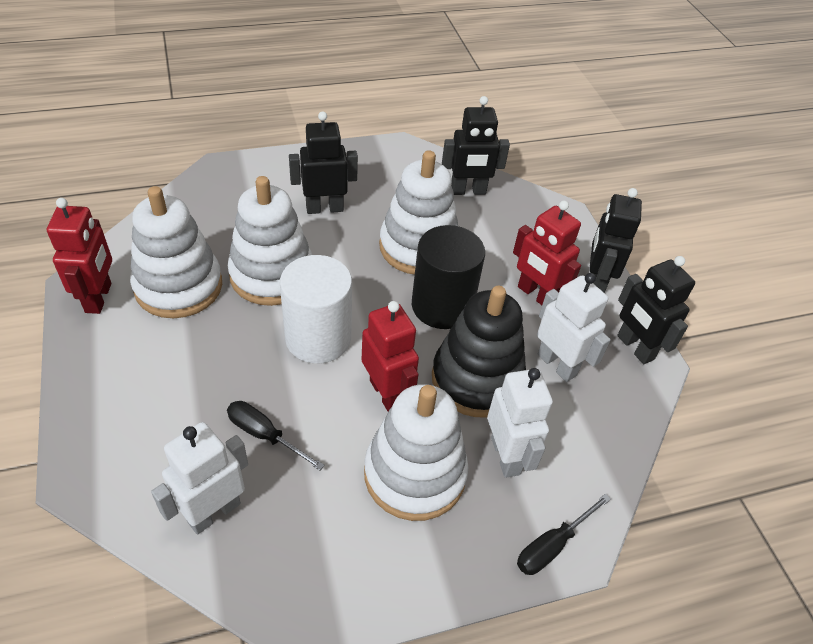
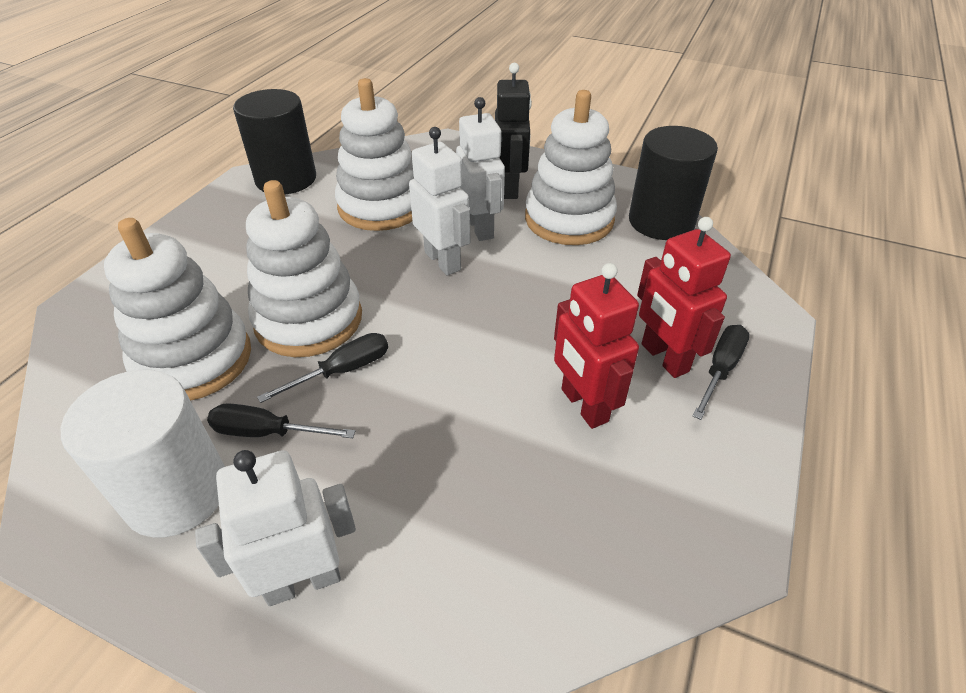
black cylinder: [412,225,485,329] = 1 -> [233,89,316,194] [629,126,718,240] = 2
black robot: [289,111,358,214] [442,96,510,195] [589,188,642,293] [617,256,695,364] = 4 -> [495,63,532,199] = 1
black screwdriver: [227,401,325,471] [517,494,611,575] = 2 -> [207,403,355,438] [257,333,388,403] [693,325,750,420] = 3
black stacking toy: [432,286,526,417] = 1 -> none = 0
red robot: [47,198,112,314] [361,301,419,411] [513,200,581,305] = 3 -> [554,263,639,429] [637,217,731,378] = 2

